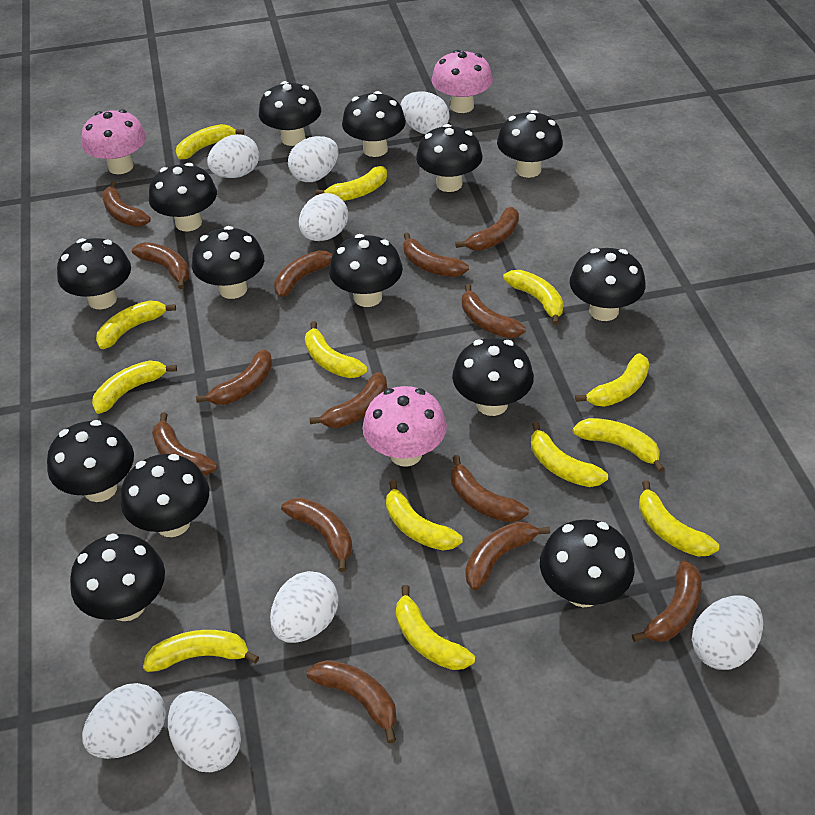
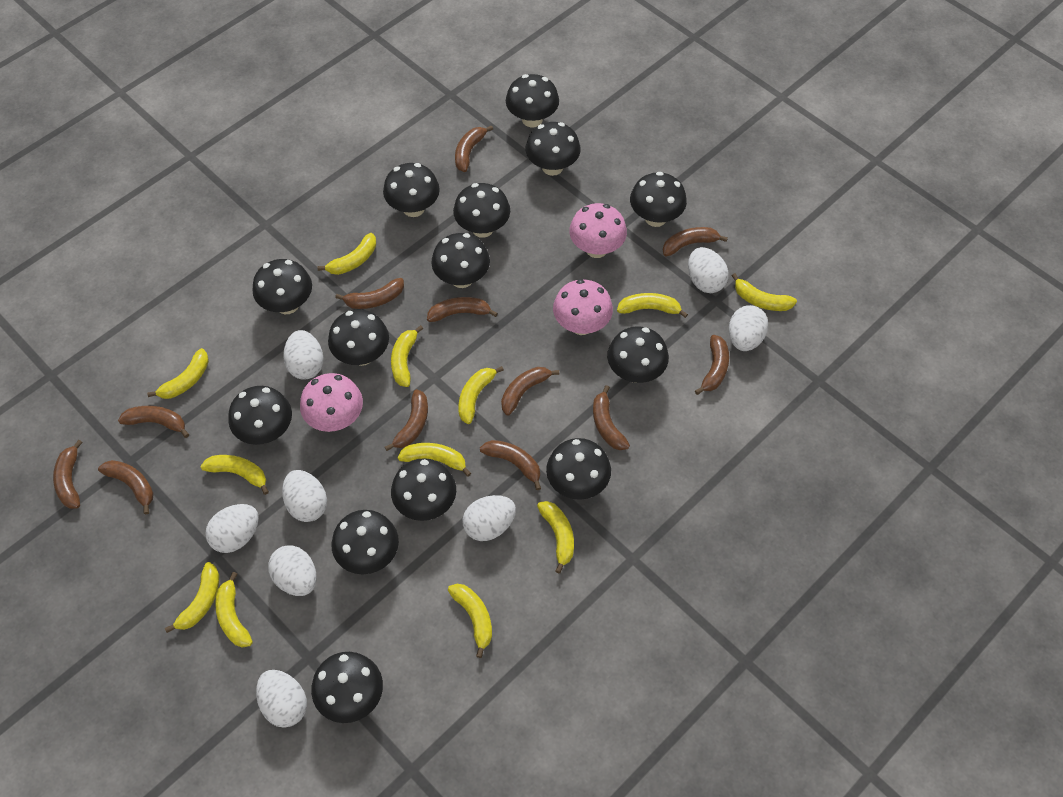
brown banana: [102,181,151,227] [132,242,190,289] [152,412,218,476] [196,349,272,405] [274,250,333,297] [281,497,352,572] [307,660,397,744] [310,372,387,428] [403,233,469,277] [451,455,529,522] [455,207,519,251] [462,284,526,338] [466,522,550,590] [632,561,702,642] = 14 -> [53,440,83,509] [98,460,154,514] [118,406,189,438] [335,278,404,309] [385,389,428,451] [427,297,498,322] [455,125,493,172] [480,440,541,490] [501,367,560,416] [593,385,630,450] [663,227,728,256] [695,335,729,395] = 12
yellow banana: [92,360,177,414] [96,300,176,349] [143,630,259,672] [176,124,244,159] [305,321,367,378] [316,166,387,201] [386,480,463,550] [396,585,475,670] [503,270,564,325] [531,422,608,487] [573,418,665,472] [575,353,649,407] [639,481,719,557] = 13 -> [147,348,209,399] [165,562,219,633] [201,455,269,495] [215,572,253,648] [317,233,376,275] [391,325,423,387] [398,443,471,477] [448,584,492,658] [458,366,504,424] [537,501,574,573] [617,293,688,318] [731,273,797,311] = 12

